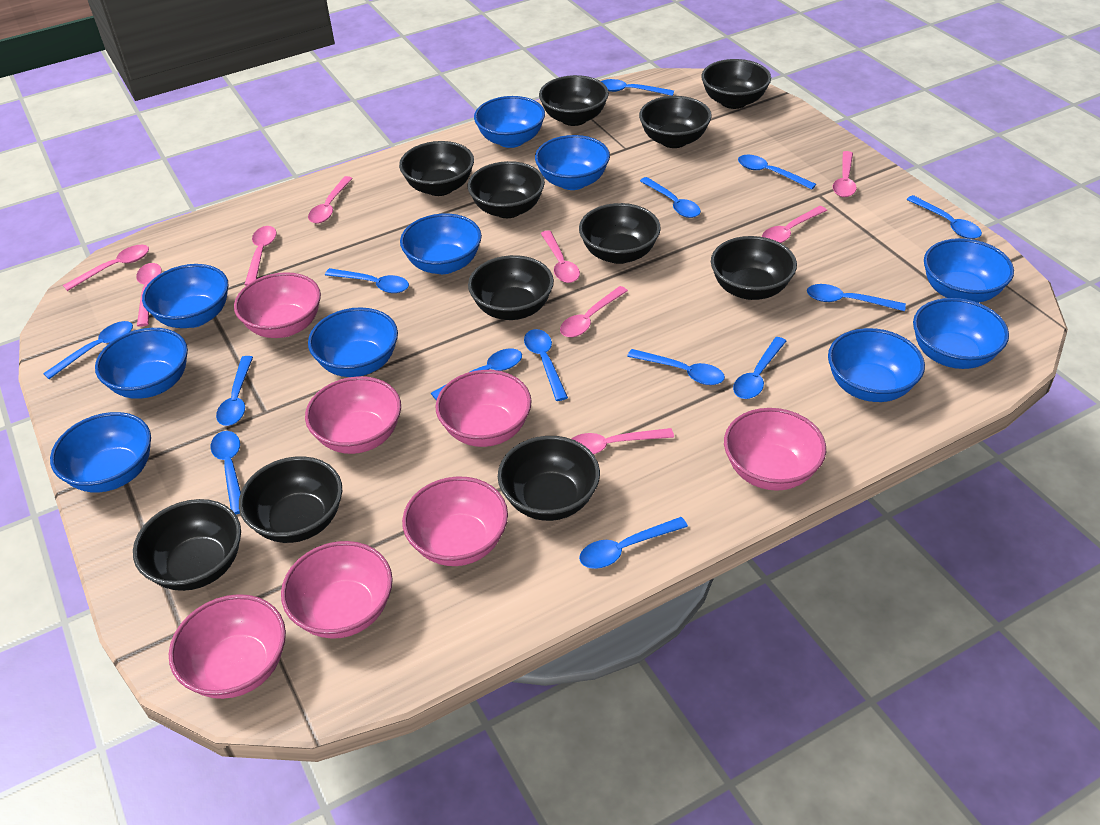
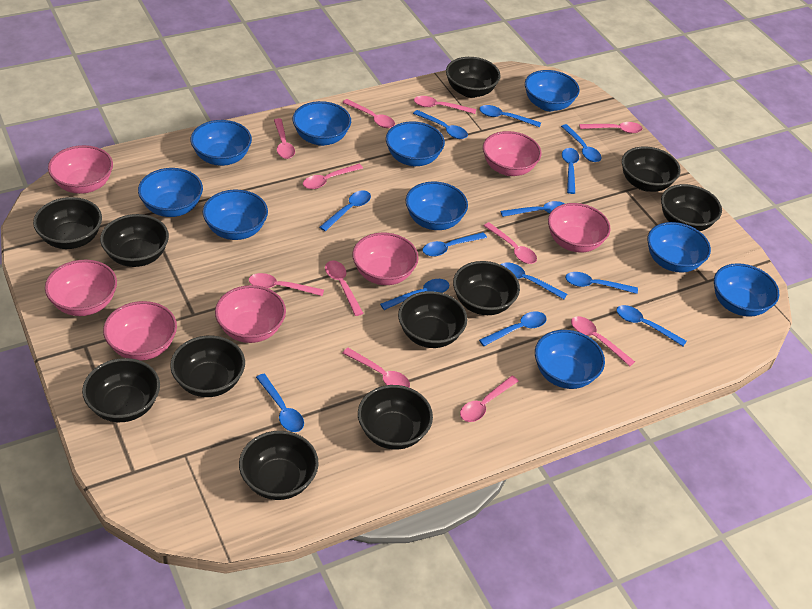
blue spoon: [43,321,133,379] [211,431,241,514] [216,356,253,426] [325,268,409,293] [431,349,522,400] [524,329,568,401] [579,517,688,569] [601,79,674,96] [627,349,725,385] [640,177,701,218] [733,337,786,399] [738,155,816,190] [807,284,906,311] [906,195,982,239] = 14 -> [256,374,304,432] [319,190,371,231] [380,279,449,310] [413,110,468,139] [422,232,487,257] [479,105,541,127] [479,311,547,346] [501,201,565,217] [501,262,567,299] [561,124,601,162] [562,148,579,194] [565,272,638,294] [616,305,686,346] = 13
pink spoon: [63,245,149,291] [136,263,162,327] [244,226,277,286] [308,176,353,223] [541,230,580,283] [560,286,628,337] [572,428,674,455] [762,206,827,243] [833,151,857,197] = 9 -> [249,273,324,296] [274,118,295,159] [303,164,363,189] [325,260,363,316] [342,99,395,128] [343,348,410,387] [414,96,476,114] [460,376,519,422] [484,222,537,264] [571,316,635,366] [579,122,643,133] = 11

